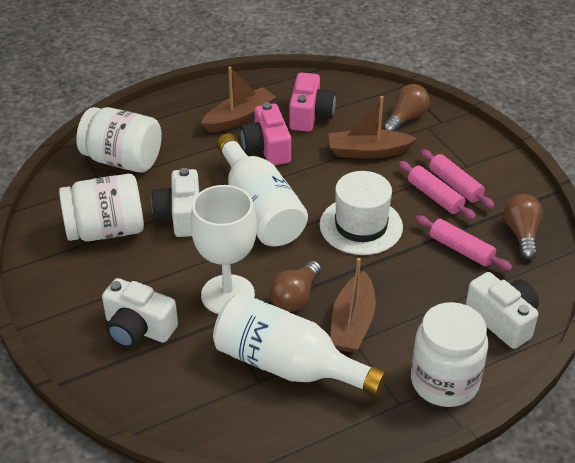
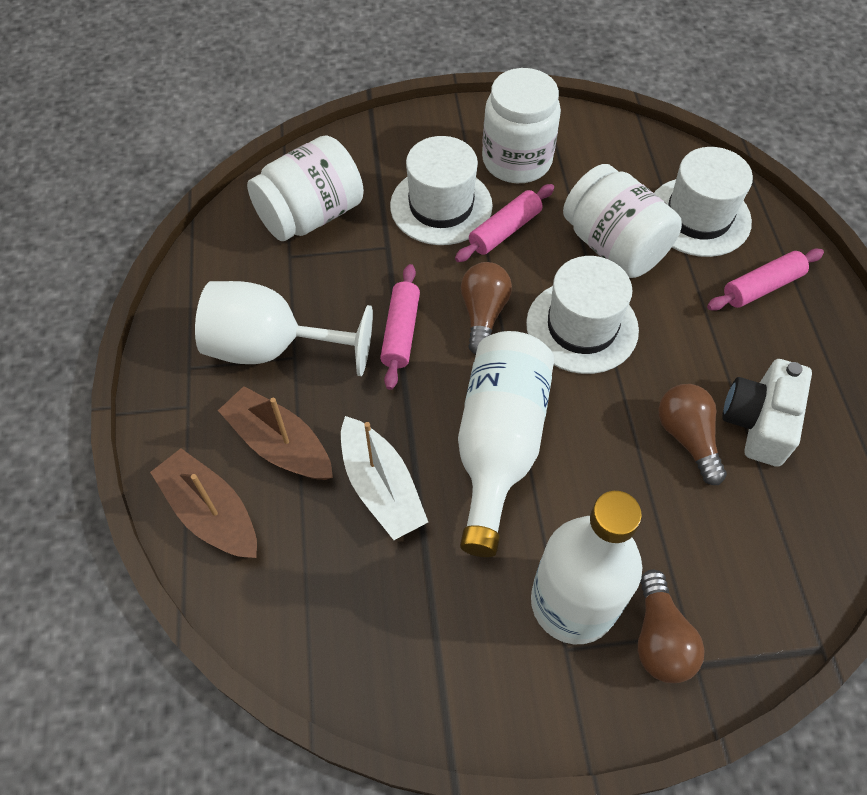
brown boat: [201,67,276,133] [328,96,417,158] [330,258,376,353] = 3 -> [150,448,257,558] [218,386,333,480] = 2
pink camera: [240,102,291,165] [289,73,336,132] = 2 -> none = 0
white boat: none = 0 -> [341,416,428,540] = 1
white camera: [102,278,178,348] [151,168,199,237] [466,272,539,349] = 3 -> [722,359,812,467] = 1
white hat: [320,171,403,255] = 1 -> [390,136,493,245] [526,256,639,374] [654,147,753,257] = 3

